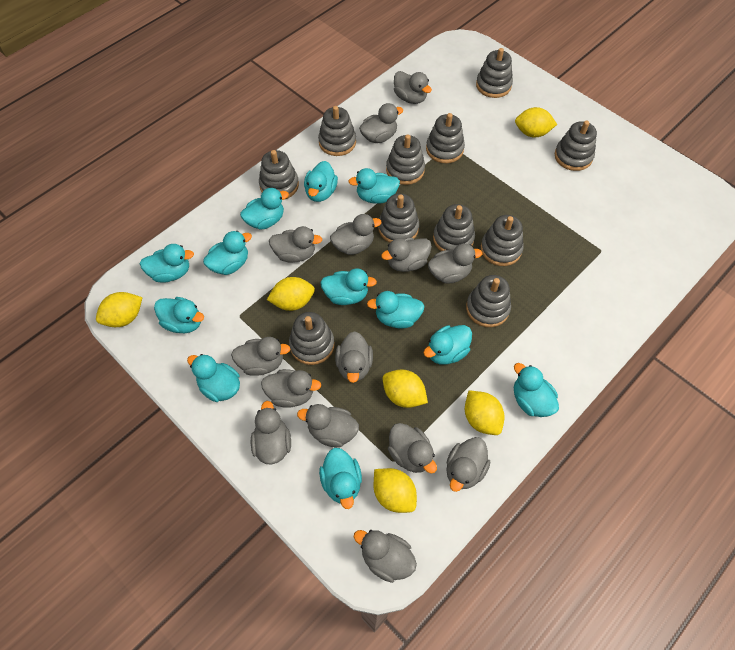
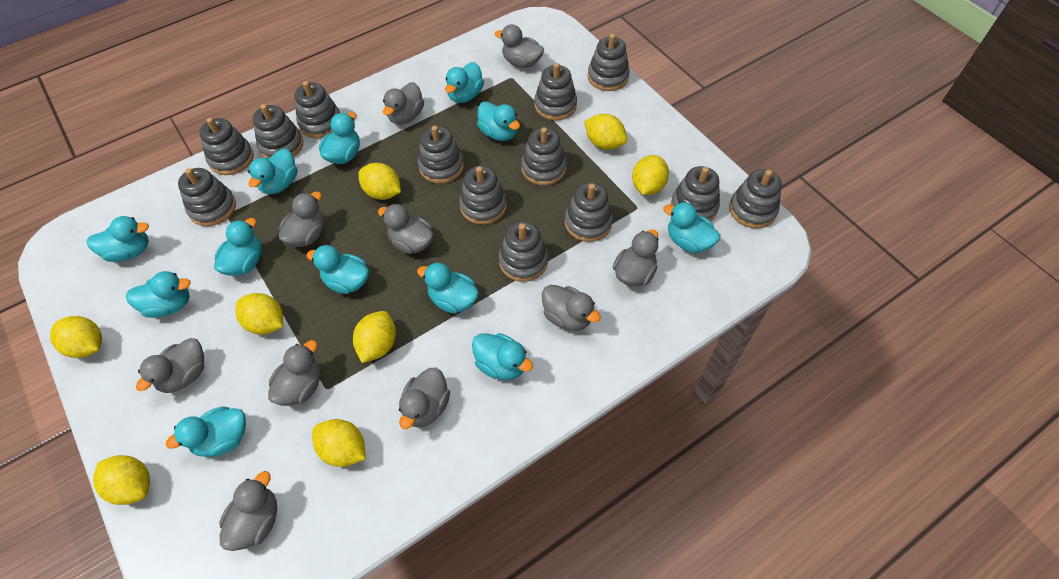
grey duck: [231,337,290,376] [251,401,291,465] [261,369,321,408] [269,226,322,263] [297,404,359,448] [330,214,381,255] [335,331,373,383] [354,530,417,583] [359,103,403,143] [381,238,432,272] [388,423,437,473] [394,71,432,104] [428,243,482,283] [446,437,490,492] = 14 -> [136,338,204,393] [219,471,277,551] [268,340,321,406] [279,192,324,247] [378,204,434,254] [383,82,424,125] [399,368,450,429] [495,24,544,68] [542,285,601,331] [613,229,659,287] = 10
grey stacking toy: [259,150,299,200] [289,312,335,365] [318,106,356,156] [378,194,419,243] [386,134,425,185] [426,113,465,163] [433,204,475,251] [466,275,511,327] [476,48,513,98] [481,215,524,266] [555,121,597,171] = 11 -> [178,168,236,226] [199,117,254,175] [253,104,303,158] [295,81,340,138] [418,125,464,184] [459,166,507,225] [499,221,548,282] [521,127,567,185] [534,63,577,121] [564,183,613,242] [588,34,630,91] [671,166,720,221] [729,169,782,228] = 13
yellow lemon: [96,292,143,327] [267,277,315,311] [374,468,417,513] [383,369,428,408] [465,390,504,435] [515,107,557,137] = 6 -> [50,316,102,358] [93,455,150,505] [235,293,283,334] [312,419,366,467] [353,311,396,363] [358,163,401,200] [584,114,627,150] [632,155,669,195] = 8

